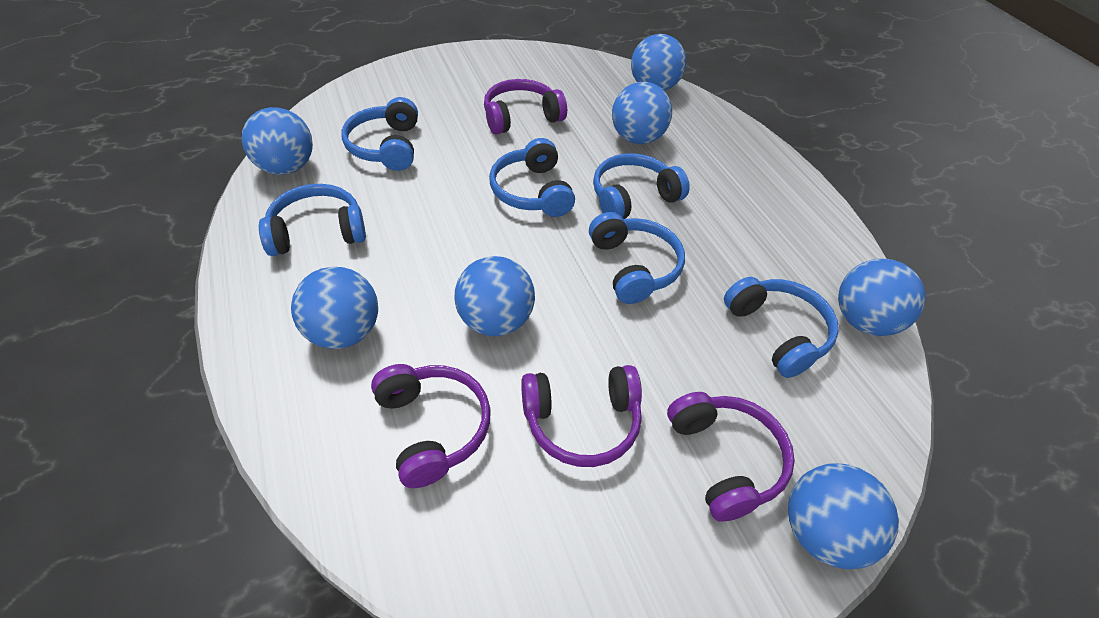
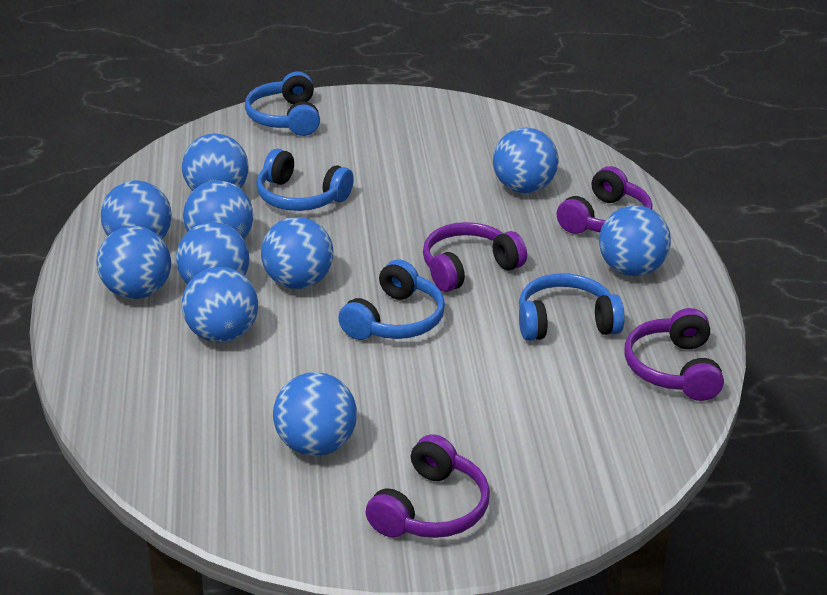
blue ball: [242,107,313,175] [291,267,378,349] [455,256,535,336] [612,82,672,144] [631,34,686,91] [788,463,899,569] [838,259,925,336] = 7 -> [97,226,171,299] [101,180,172,239] [176,222,249,284] [182,134,249,191] [182,267,258,343] [183,180,253,239] [261,217,333,289] [273,372,357,456] [493,127,559,193] [599,205,671,276] = 10
blue headphones: [259,184,366,256] [342,97,418,171] [489,138,575,217] [589,212,685,304] [593,153,690,219] [724,277,839,378] = 6 -> [245,72,320,136] [256,149,354,211] [338,259,445,340] [519,273,625,341] = 4

